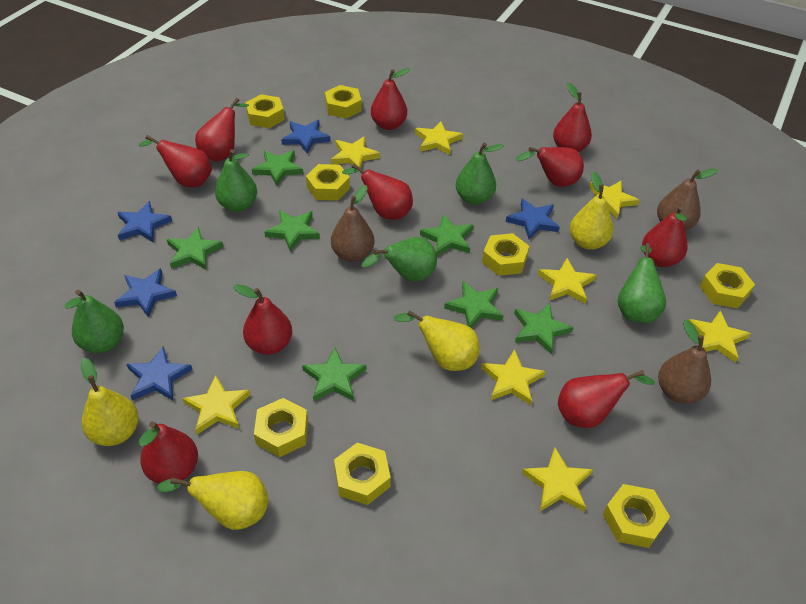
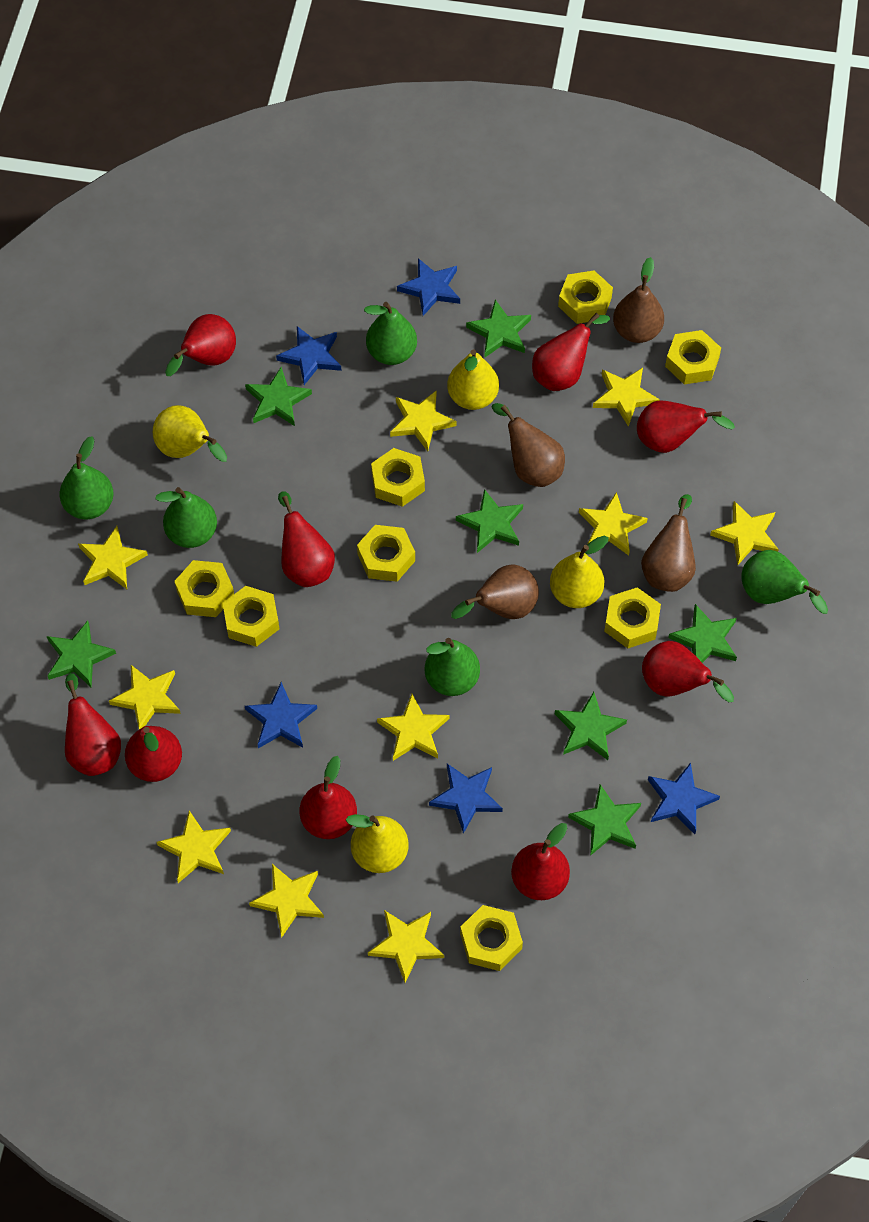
brown pear: [331,185,374,262] [657,168,718,231] [658,320,711,404] = 3 -> [451,565,539,619] [492,403,565,487] [613,257,664,343] [641,494,696,592] = 4
red pear: [138,421,198,484] [139,135,212,187] [195,98,249,162] [234,284,292,355] [342,163,413,220] [371,68,410,130] [516,147,584,187] [553,83,592,152] [558,370,655,428] [642,206,687,267] = 10 -> [65,673,121,776] [125,726,182,782] [165,314,236,376] [278,491,335,587] [300,756,357,839] [511,823,570,900] [532,313,610,391] [637,400,735,453] [642,641,734,702] = 9
yellow star: [182,375,251,434] [331,136,380,172] [415,121,463,155] [481,349,545,405] [522,448,593,512] [538,258,596,304] [588,181,639,219] [689,311,751,363] = 8 -> [78,526,148,589] [109,665,181,729] [157,810,231,883] [249,864,324,938] [368,910,444,983] [377,694,449,761] [390,391,457,451] [579,492,648,556] [593,368,660,427] [710,501,779,566] = 10

